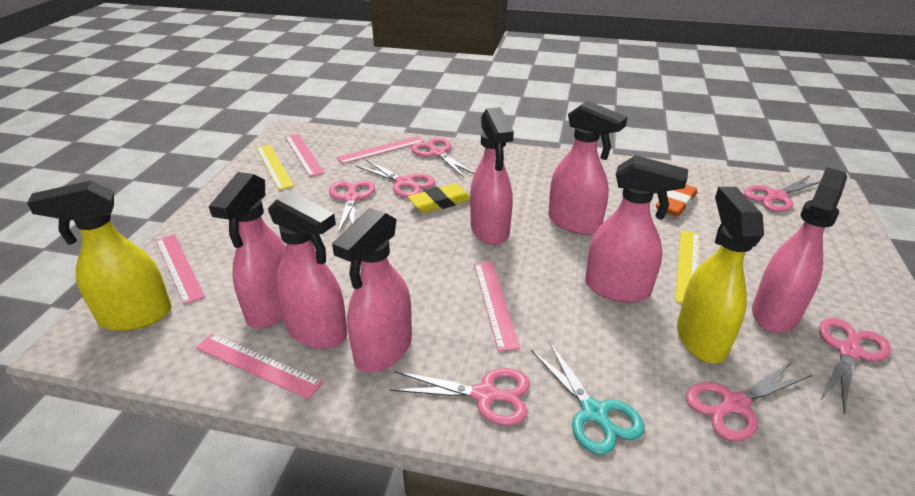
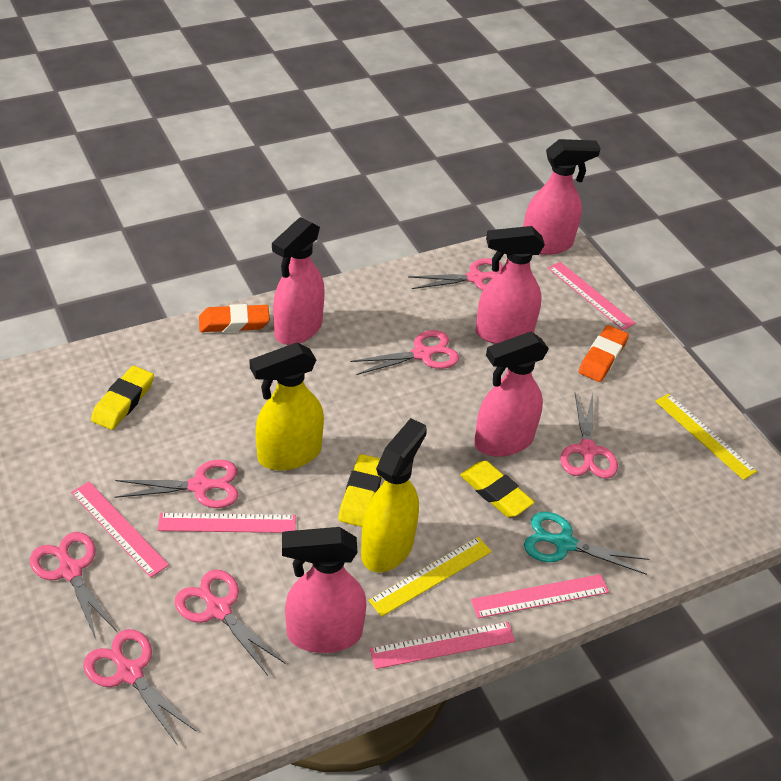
orange eraser: [656,185,697,217] = 1 -> [199,304,270,332] [579,325,629,382] = 2
pink spray bottle: [209,172,286,328] [268,191,347,349] [332,208,412,373] [470,107,514,245] [548,101,627,235] [585,155,688,302] [752,167,847,333] = 7 -> [272,217,325,345] [282,527,367,653] [474,332,549,457] [476,226,545,344] [523,139,601,255] = 5
yellow eraser: [408,184,470,213] = 1 -> [91,366,154,430] [338,454,382,527] [460,461,534,517] = 3

